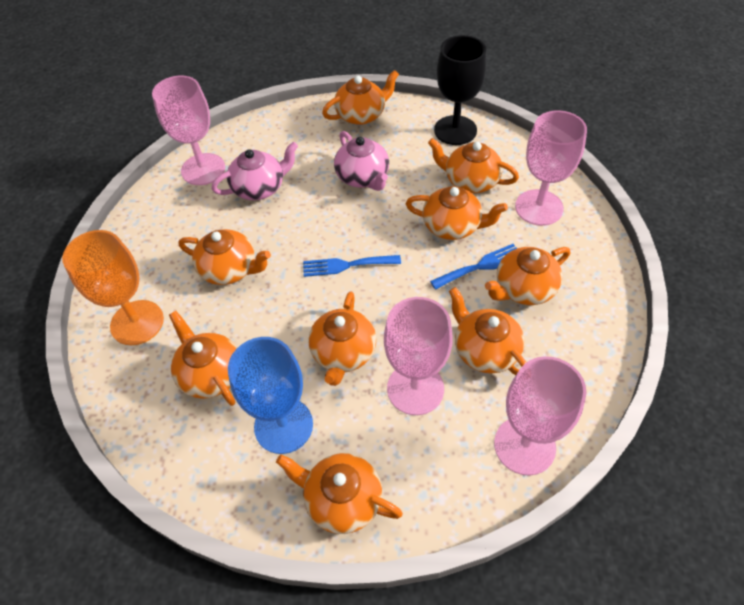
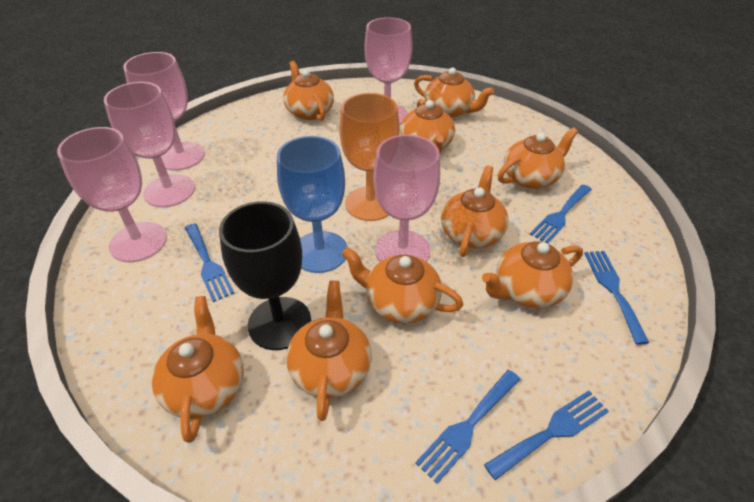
blue fork: [303,255,401,277] [430,244,517,290] = 2 -> [185,223,234,302] [415,370,521,484] [484,391,609,480] [530,185,592,243] [584,251,649,345] = 5
pink goblet: [152,76,225,185] [384,297,453,415] [494,356,587,476] [515,110,587,226] = 4 -> [57,127,167,262] [104,82,195,207] [123,52,205,171] [365,17,412,125] [373,134,440,262] = 5
pink teapot: [212,142,298,200] [334,131,389,191] = 2 -> none = 0

